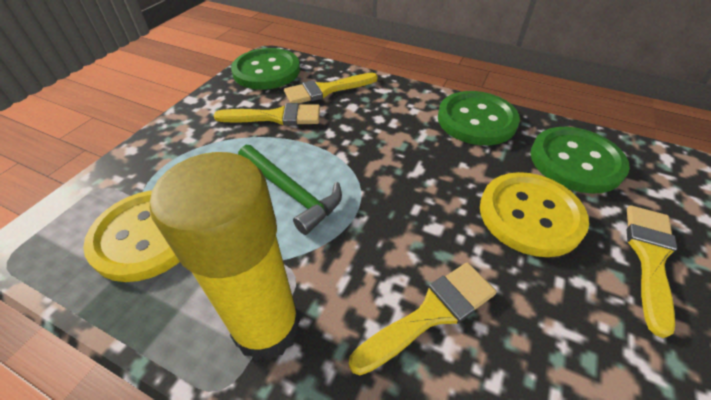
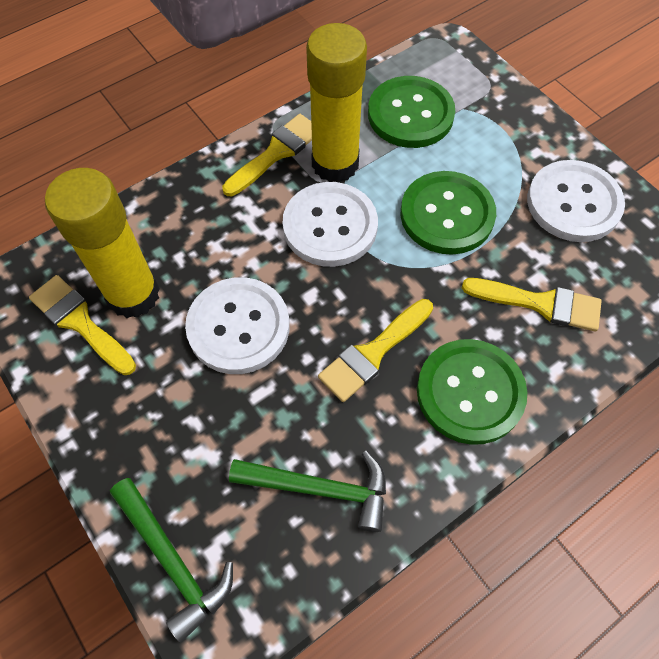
green hammer: [238,145,342,235] = 1 -> [110,478,233,643] [229,451,386,532] = 2
white button: none = 0 -> [185,277,290,374] [282,182,378,267] [527,160,625,242] = 3
yellow button: [83,190,180,282] [480,172,589,257] = 2 -> none = 0
yellow glue stick: [150,152,300,361] = 1 -> [45,168,160,318] [306,23,367,182] = 2

